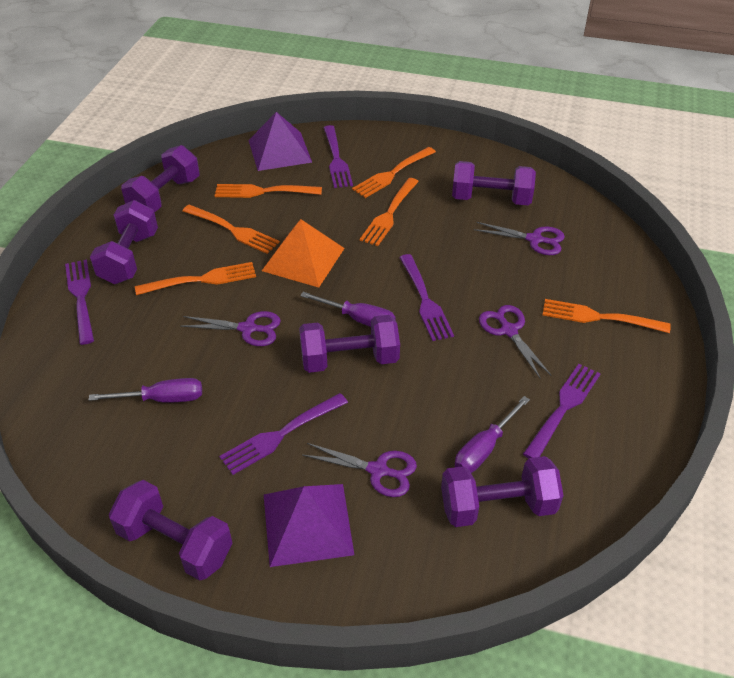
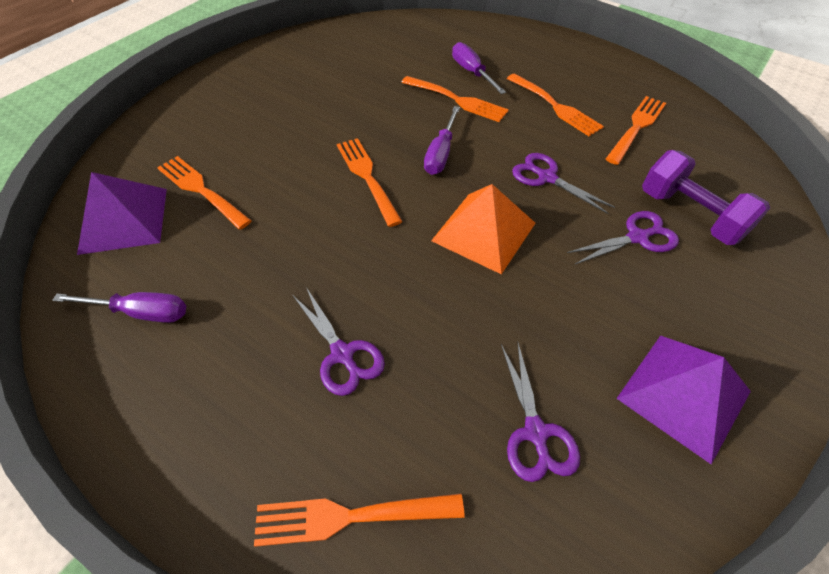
purple dumbbell: [90,200,158,284] [109,480,232,581] [121,145,200,213] [299,315,400,373] [441,456,564,527] [452,161,536,205] = 6 -> [642,150,770,245] = 1
purple fork: [65,260,94,345] [219,393,348,475] [324,125,353,188] [399,254,454,341] [523,364,600,459] = 5 -> none = 0

